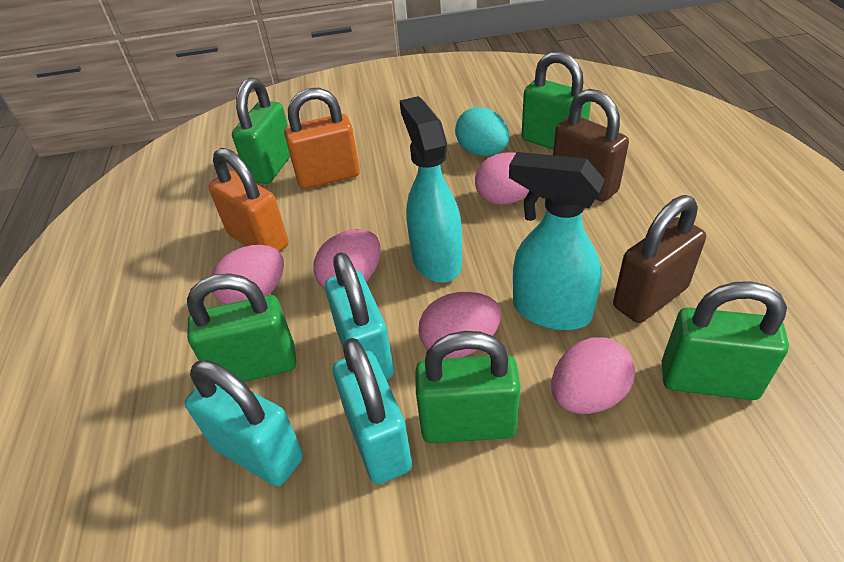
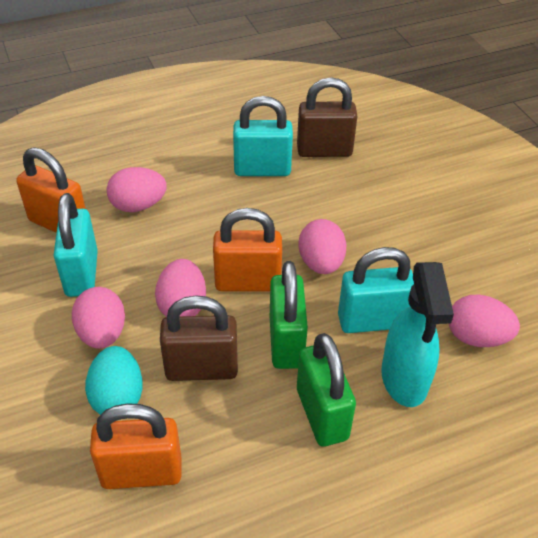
green padlock: [187,273,296,382] [232,77,290,184] [415,331,520,443] [522,51,591,150] [662,281,789,400] = 5 -> [270,261,308,369] [297,333,356,447] = 2
orange padlock: [209,148,288,252] [284,88,360,189] = 2 -> [16,147,86,233] [90,403,182,489] [213,208,282,291] = 3
turquoise spray bottle: [400,96,462,283] [509,152,605,330] = 2 -> [381,262,454,407] = 1

